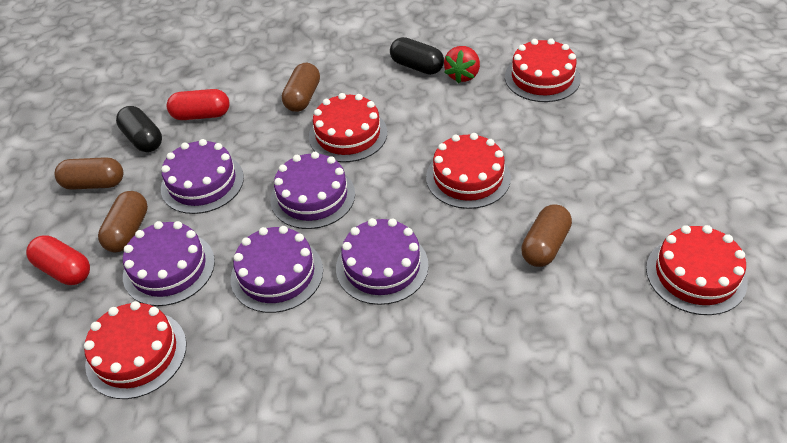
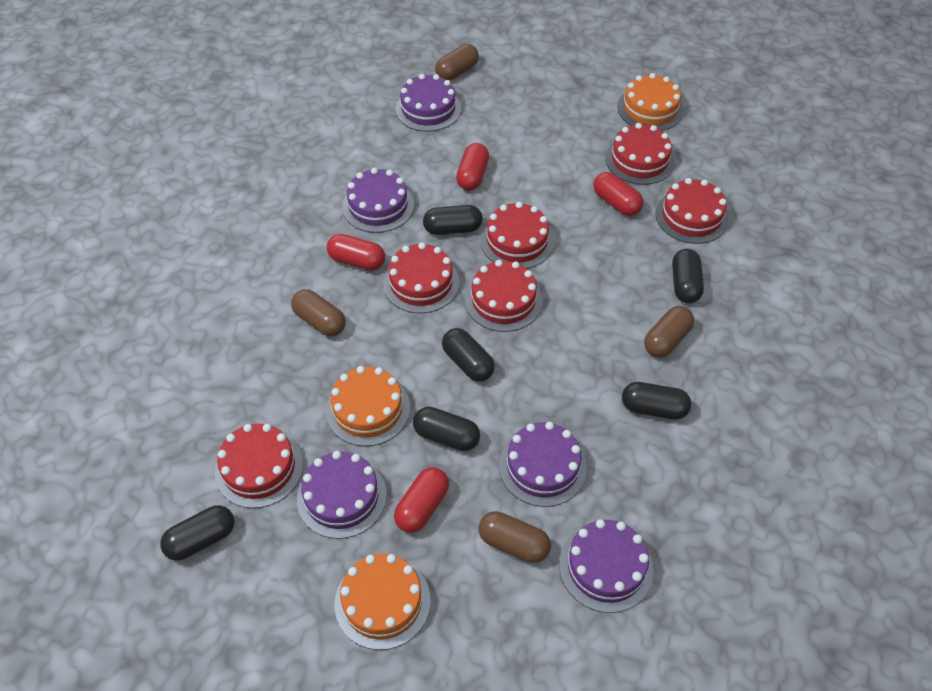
black capsule: [116,106,162,152] [390,37,444,75] = 2 -> [160,505,234,561] [413,407,480,451] [423,205,482,235] [442,328,495,382] [622,382,691,420] [672,249,704,303] = 6
orange cake: none = 0 -> [326,366,410,446] [334,554,431,650] [617,73,684,131] = 3
red cake: [84,301,187,399] [309,93,387,162] [426,133,511,209] [505,38,581,102] [646,225,747,315] = 5 -> [215,424,303,508] [383,242,459,313] [465,260,542,332] [480,202,554,269] [605,123,675,185] [655,178,729,244] = 6
red capsule: [26,235,90,285] [167,89,230,120] = 2 -> [327,234,385,271] [394,467,449,533] [456,143,489,191] [593,172,643,216] = 4
red strawberry: [444,46,480,84] = 1 -> none = 0

